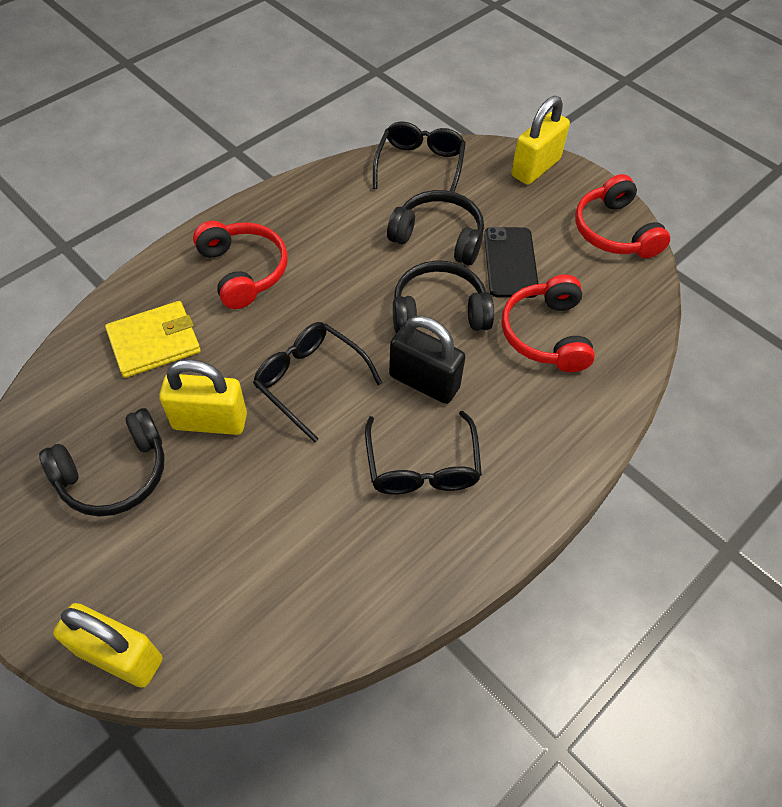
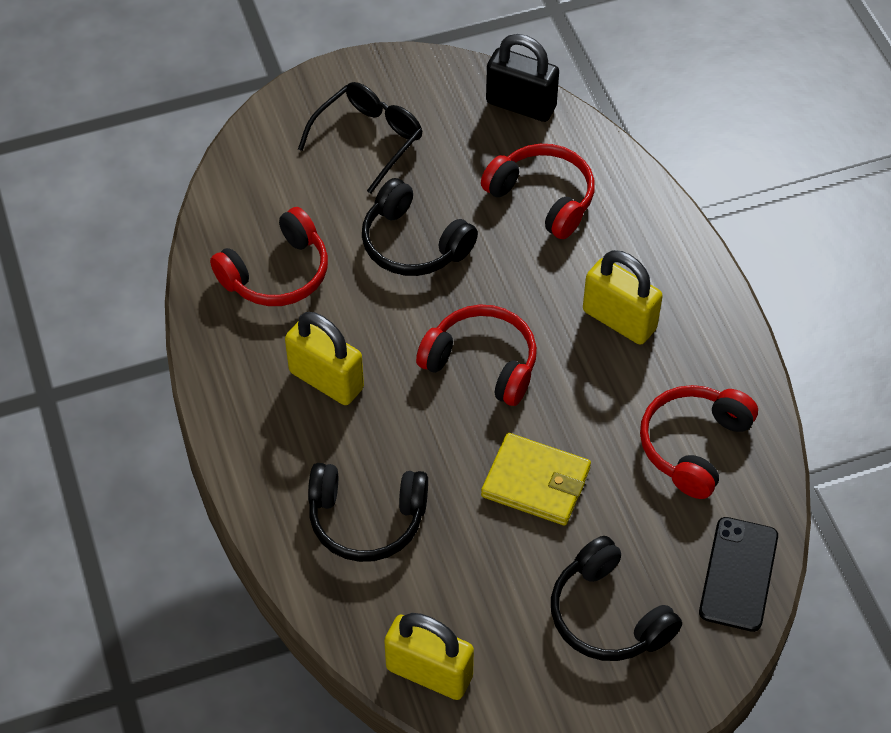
black glasses: [253,322,382,442] [365,411,482,494] [373,122,466,192] = 3 -> [298,82,422,194] = 1
red headphones: [193,221,288,309] [502,274,595,372] [575,174,670,258] = 3 -> [210,207,328,306] [416,305,537,406] [481,144,595,239] [640,385,758,499] = 4

